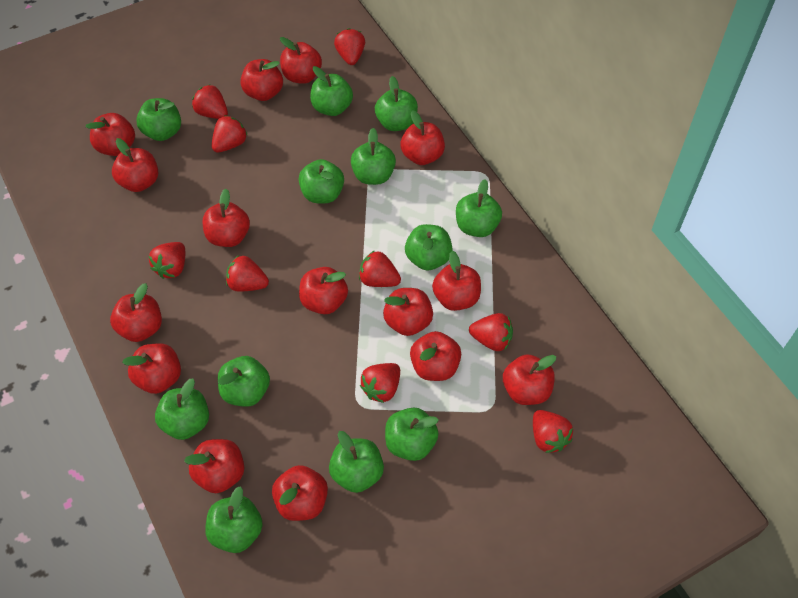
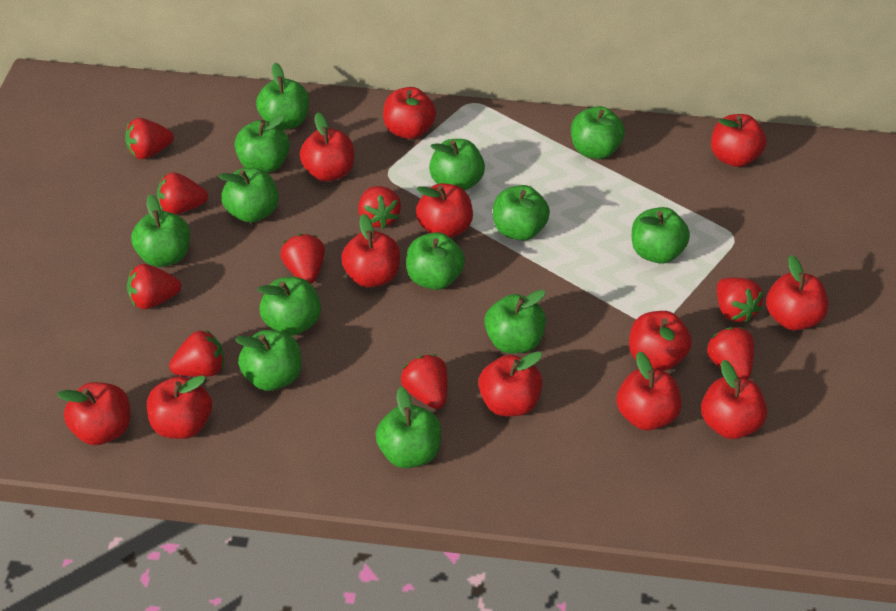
green apple: [136,98,181,141] [155,378,209,440] [205,486,263,553] [218,356,270,407] [299,159,344,203] [310,66,353,116] [329,431,384,493] [351,128,396,185] [375,76,418,131] [385,408,439,461] [405,224,453,270] [456,179,502,237] = 12 -> [131,194,190,267] [218,168,279,223] [235,114,290,173] [235,330,301,391] [256,63,309,130] [257,277,321,336] [376,387,441,468] [406,232,465,290] [429,139,485,191] [484,290,546,353] [493,185,550,241] [571,106,625,159] [632,207,690,264] = 13
red apple: [86,113,135,156] [110,283,162,342] [112,138,158,192] [122,343,181,394] [184,439,244,493] [203,189,250,247] [241,59,283,101] [272,465,328,521] [280,37,322,84] [299,267,348,314] [383,288,433,336] [400,110,445,165] [410,331,461,381] [432,251,481,311] [503,354,556,405] = 15 -> [57,382,130,445] [147,375,212,439] [300,112,354,182] [341,214,400,288] [383,87,436,139] [416,183,473,238] [478,351,542,416] [617,351,682,430] [629,311,692,371] [701,360,767,439] [711,114,766,167] [766,255,828,331] = 12

